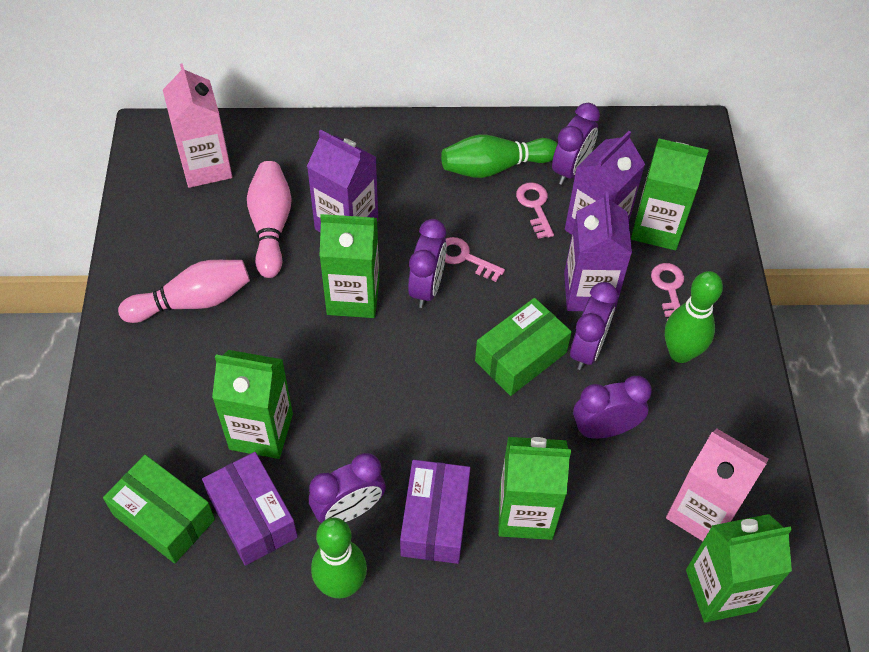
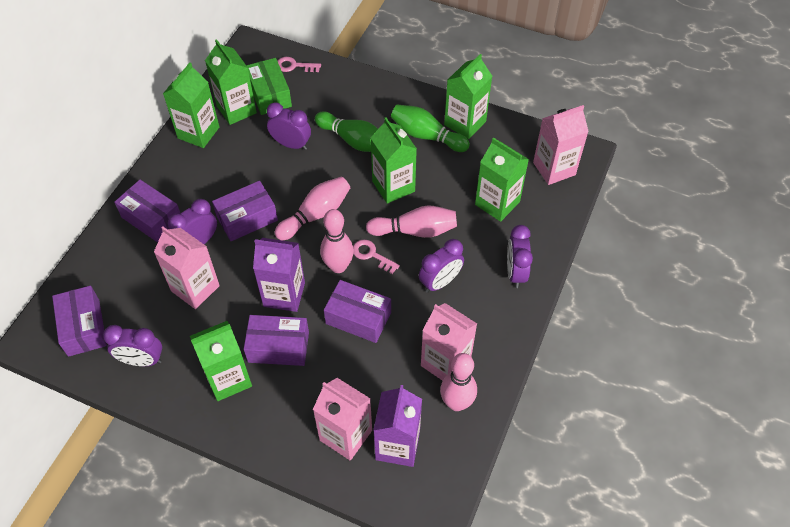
green bowling pin: [311,517,367,598] [441,135,557,178] [665,271,723,363] = 3 -> [315,111,378,152] [391,104,470,152] = 2
green box: [103,455,215,563] [475,298,572,396] = 2 -> [246,58,292,115] = 1
green carton: [212,350,293,459] [320,214,380,318] [498,437,571,540] [631,138,709,250] [686,514,792,623] = 5 -> [163,62,219,148] [190,321,252,401] [205,39,257,125] [371,118,417,204] [444,54,492,139] [475,137,529,222] = 6
pink bowling pin: [118,260,250,323] [247,161,292,278] = 2 -> [275,177,350,240] [320,209,354,273] [366,205,457,238] [440,353,477,411] = 4
pink carton: [163,63,232,188] [666,428,769,541] = 2 -> [154,226,220,309] [313,378,372,461] [421,303,477,381] [533,105,589,185] = 4
pink key: [445,237,505,282] [516,182,554,239] [651,263,684,320] = 3 -> [278,57,321,72] [353,239,400,274] = 2
purple box: [202,452,298,566] [400,460,470,564] = 2 -> [52,286,107,357] [114,180,181,243] [212,181,278,241] [244,315,309,366] [324,280,391,343] = 5
purple carton: [307,129,378,233] [564,192,632,312] [565,131,645,235] = 3 -> [253,238,305,312] [373,385,422,467] = 2

